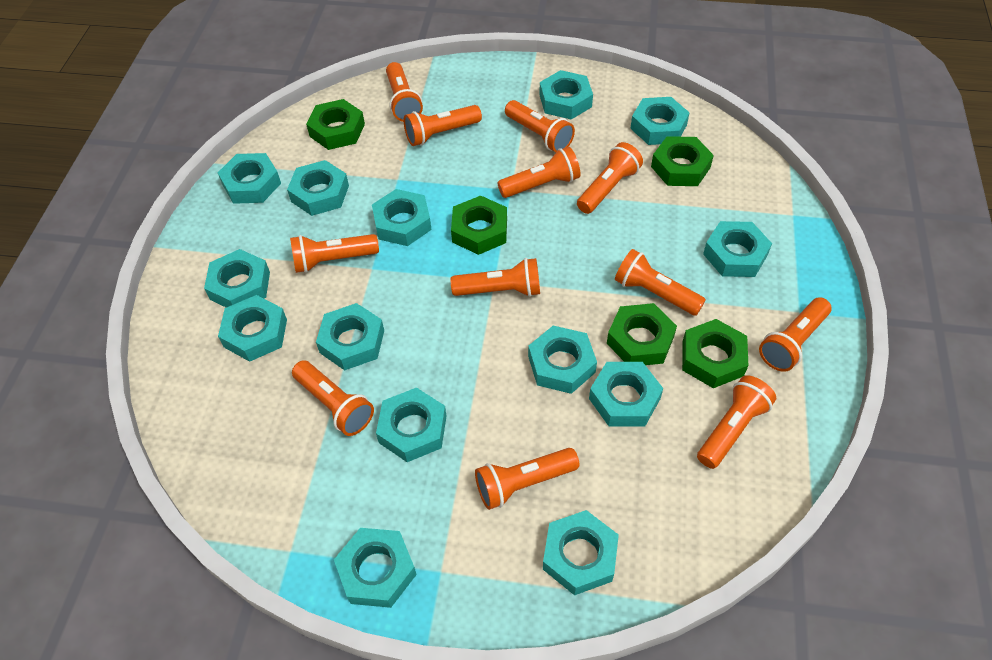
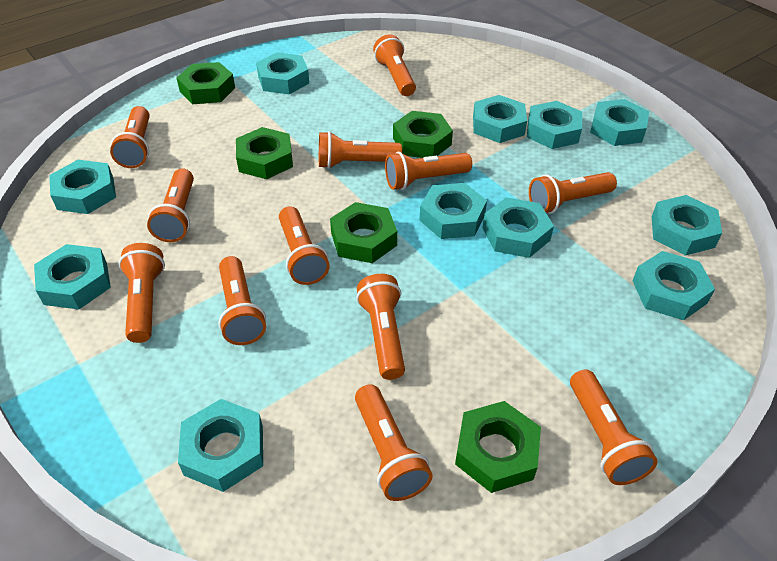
turquoise nut: [204,249,270,308] [218,153,281,204] [218,295,287,362] [287,160,349,216] [316,303,384,370] [334,528,417,608] [372,189,432,246] [376,387,446,462] [528,326,597,394] [539,70,593,120] [543,510,619,595] [589,362,663,426] [630,97,690,145] [703,221,772,277] = 14 -> [34,244,111,309] [49,160,116,214] [178,399,263,492] [256,53,309,94] [420,183,487,239] [473,95,527,143] [483,197,554,258] [527,101,582,149] [590,99,649,146] [632,251,715,320] [652,195,722,256] = 11

